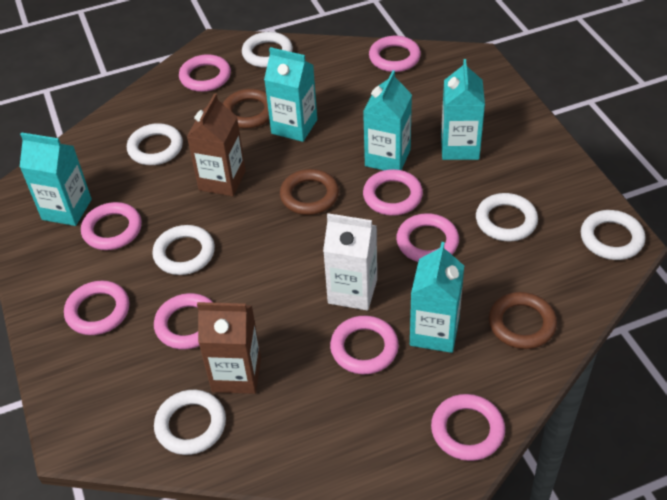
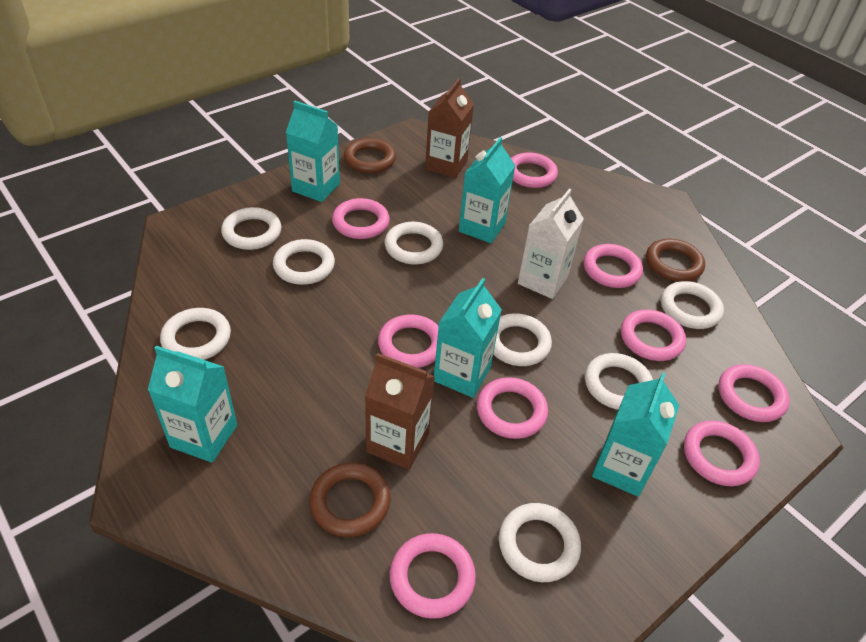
white ring: [127,123,183,165] [152,225,215,275] [154,390,226,455] [242,32,293,68] [476,193,538,241] [581,210,646,260] = 6 -> [160,308,231,360] [221,207,281,250] [273,239,335,285] [385,222,443,265] [493,313,552,366] [499,503,581,582] [585,353,653,410] [661,281,724,329] = 8

